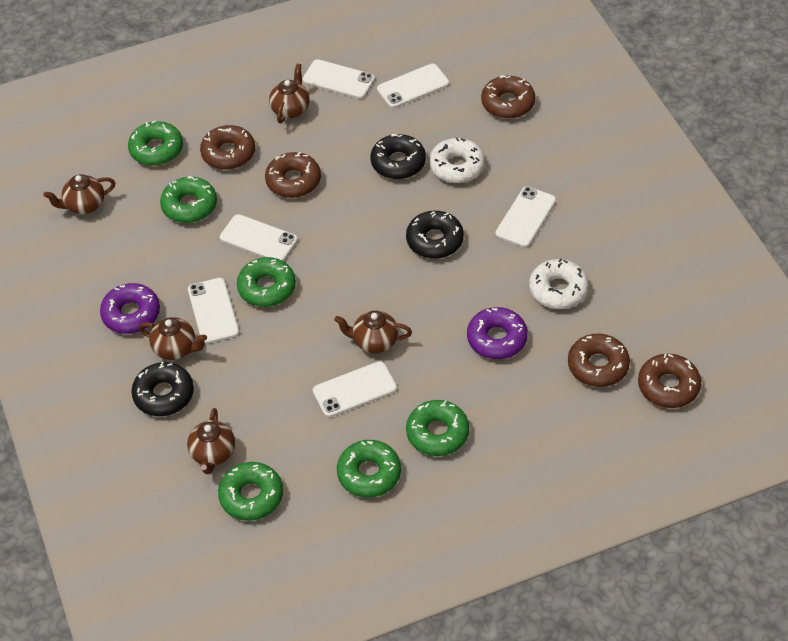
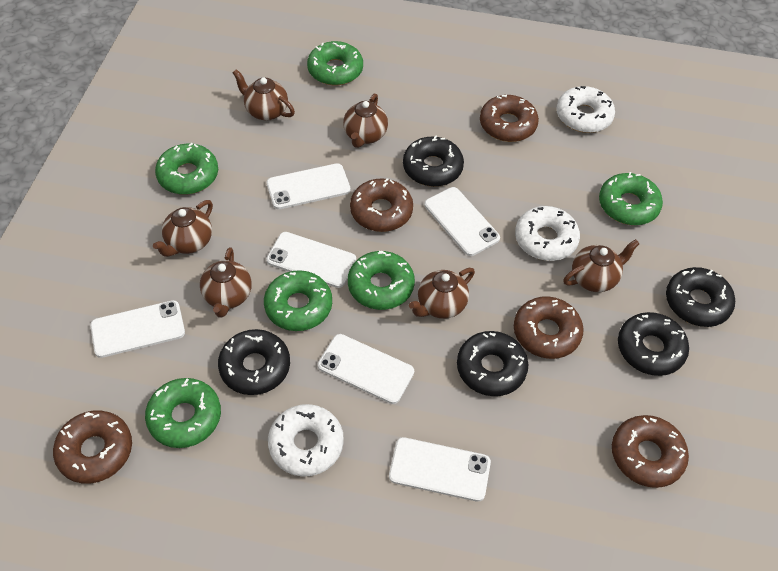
black donut: [131,362,194,416] [370,134,426,179] [406,211,464,259] = 3 -> [218,329,290,395] [403,135,464,187] [457,331,528,396] [618,312,689,376] [666,267,735,327] = 5
brown teapot: [43,174,115,214] [139,317,207,360] [187,408,235,474] [269,64,310,123] [334,310,412,353] = 5 -> [153,200,213,257] [200,247,252,318] [233,69,295,121] [343,94,388,148] [409,268,475,319] [563,239,640,292] = 6
purple donut: [100,283,160,334] [467,307,528,359] = 2 -> none = 0
white donut: [429,138,485,183] [529,259,589,309] = 2 -> [268,404,344,477] [515,206,580,261] [556,86,615,133] = 3

